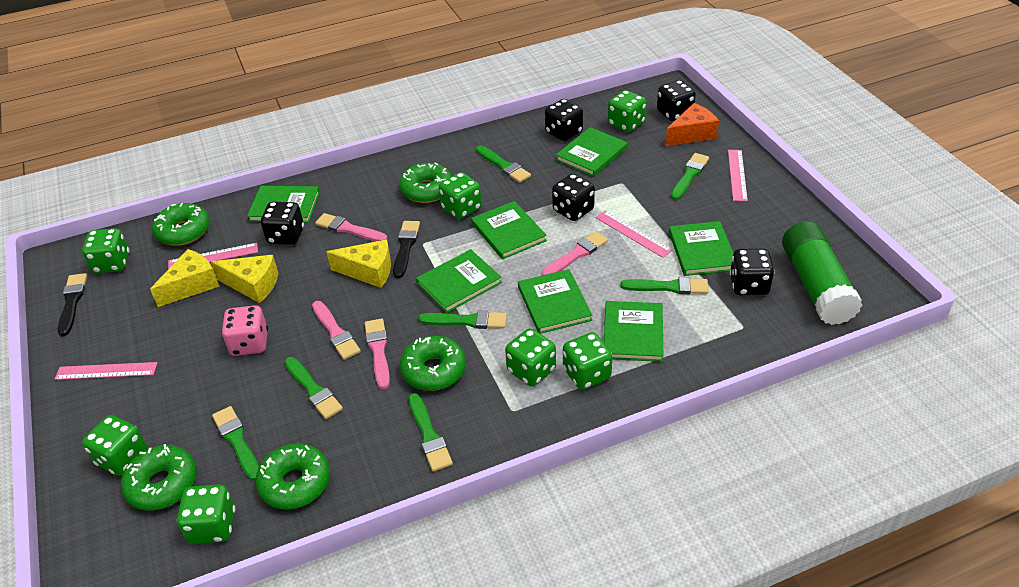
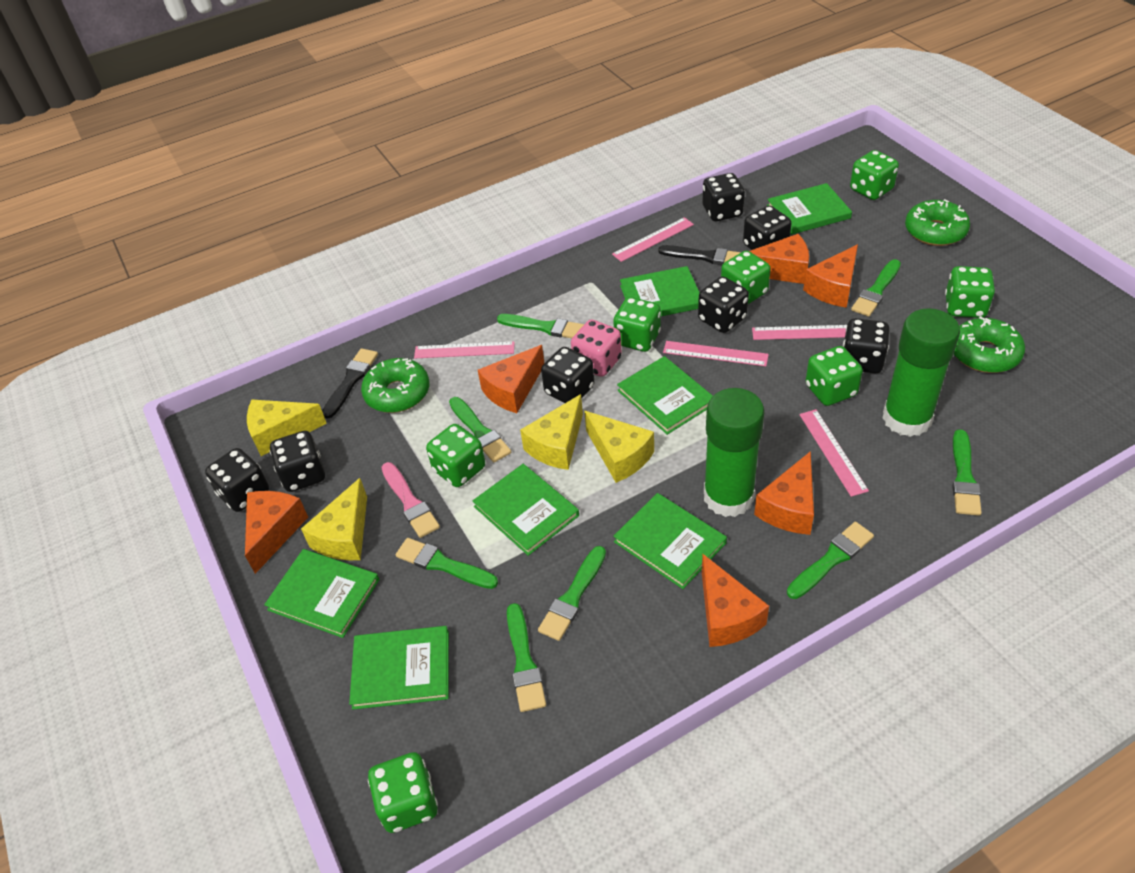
black dice: [260,202,304,245] [545,99,583,141] [552,174,595,221] [657,80,696,121] [730,249,775,295] = 5 -> [205,448,269,512] [270,431,325,492] [541,347,594,403] [698,276,749,333] [703,173,745,221] [743,206,791,250] [843,318,890,373] = 7
green brush: [212,406,259,481] [284,357,343,419] [408,393,453,472] [418,311,507,329] [476,145,531,183] [620,277,709,294] [671,153,709,200] = 7 -> [396,538,498,589] [449,397,511,462] [497,314,584,338] [507,603,546,712] [538,546,606,641] [787,522,874,599] [851,259,901,317] [952,429,982,516] = 8
green donut: [121,444,197,510] [152,203,210,246] [255,443,330,509] [399,162,452,203] [400,336,466,391] = 5 -> [361,358,429,413] [905,199,970,246] [954,316,1025,373] = 3
green glue stick: [782,221,863,325] = 1 -> [704,388,765,517] [882,308,960,437] = 2
orange cheese: [665,103,719,146] = 1 -> [245,491,308,574] [478,345,544,413] [702,554,769,647] [750,234,809,284] [754,451,814,535] [803,244,858,308] = 6
pink brush: [312,301,361,360] [315,213,388,242] [364,319,390,389] [541,231,608,275] = 4 -> [381,462,440,538] = 1
pink ruler: [55,362,158,380] [168,243,258,269] [595,211,672,258] [728,150,748,201] = 4 -> [414,341,515,359] [612,217,694,262] [663,341,769,366] [752,325,846,340] [799,409,869,497] = 5
yellow cheese: [150,249,220,307] [211,255,278,303] [326,239,391,288] = 3 -> [247,399,327,456] [301,478,367,560] [520,394,583,470] [584,411,654,483] = 4

